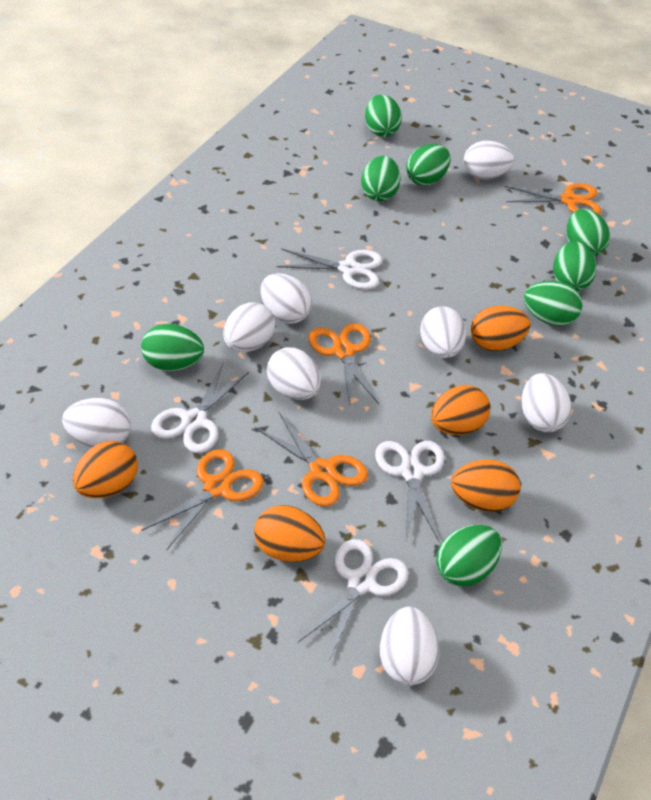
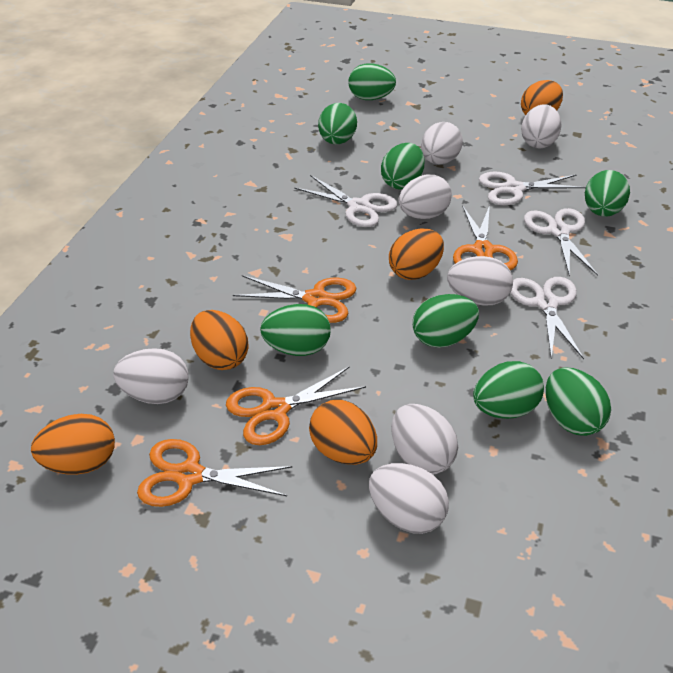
white egg: [62,398,131,448] [223,302,275,352] [261,273,312,324] [267,347,321,400] [380,607,439,685] [420,306,466,358] [464,141,515,179] [522,373,571,432] = 8 -> [113,348,189,404] [369,463,449,534] [391,404,458,475] [399,174,452,219] [421,122,463,164] [447,256,513,306] [521,105,561,148] = 7

